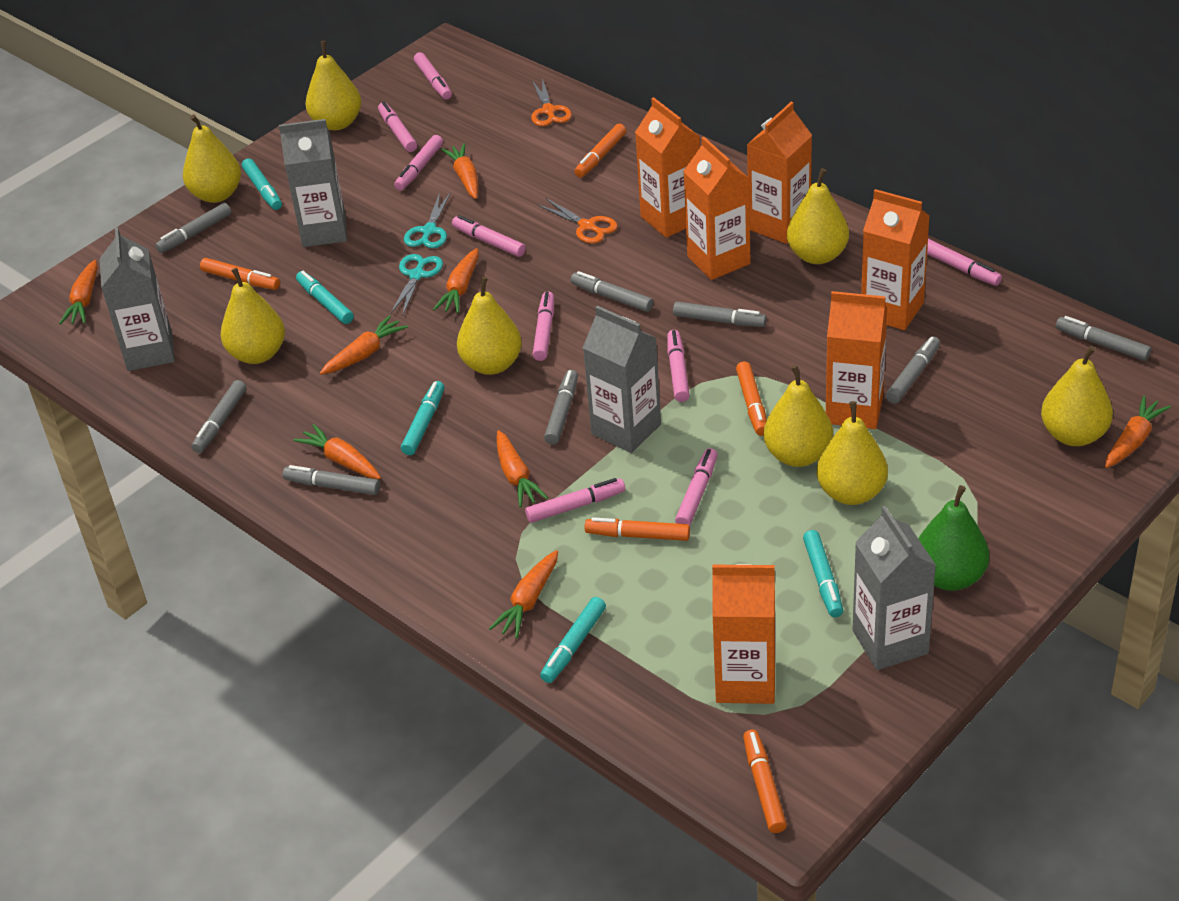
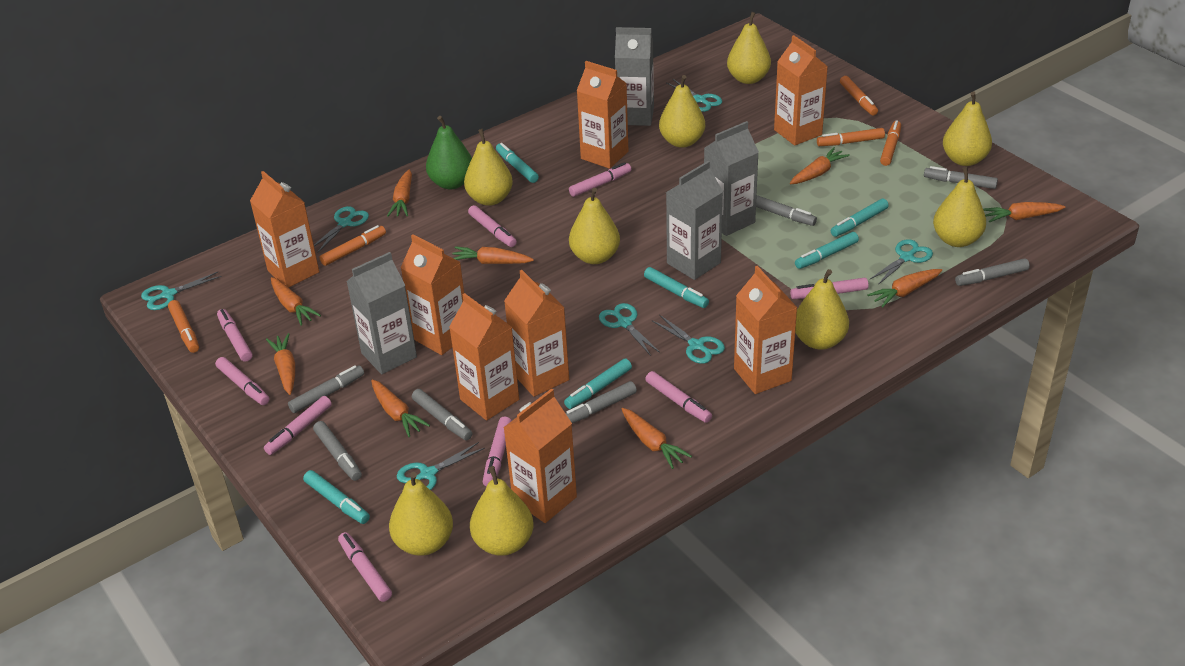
grey marker: [155,203,231,253] [192,380,247,453] [283,465,380,495] [544,370,578,444] [570,271,653,312] [673,301,767,327] [886,336,940,404] [1056,316,1151,361] = 8 -> [288,365,364,413] [313,421,362,481] [412,389,473,440] [566,381,637,423] [756,195,817,226] [924,166,998,189] [955,258,1030,286] = 7
orange carrot: [59,260,98,325] [294,424,381,479] [320,315,408,375] [433,248,479,313] [441,143,478,199] [489,550,558,638] [496,430,548,508] [1105,396,1171,468] = 8 -> [266,333,295,395] [271,277,321,326] [371,379,430,437] [387,169,412,217] [452,246,534,264] [622,408,692,469] [790,147,850,184] [867,269,942,308] [983,202,1066,223] = 9
orange carton: [635,97,700,238] [683,137,750,280] [712,564,776,704] [747,102,812,244] [826,291,887,429] [861,189,930,330] = 6 -> [250,171,319,288] [401,234,464,355] [449,293,519,420] [503,388,577,523] [504,270,569,397] [577,61,628,169] [734,266,797,394] [774,35,828,146] = 8
orange scissors: [531,78,572,126] [538,198,618,244] = 2 -> none = 0
turquoise marker: [242,158,282,210] [296,271,354,324] [401,381,444,455] [540,597,606,683] [803,530,843,617] = 5 -> [303,470,370,524] [496,143,539,183] [564,359,632,409] [644,267,709,308] [795,232,859,269] [831,199,889,237] = 6
turquoise scissors: [391,254,443,316] [404,192,451,248] = 2 -> [141,272,222,310] [314,206,369,253] [397,442,485,490] [599,303,660,356] [652,315,725,364] [667,78,722,112] [870,239,933,285] = 7
yellow pear: [183,114,241,203] [221,268,285,364] [306,41,361,130] [457,277,522,375] [764,365,833,467] [787,168,849,264] [817,401,888,505] [1041,346,1113,446] = 8 -> [389,472,453,556] [464,129,513,206] [470,466,534,556] [569,188,620,264] [659,75,705,148] [727,12,771,84] [795,269,849,350] [933,167,986,247] [943,91,992,166] = 9

